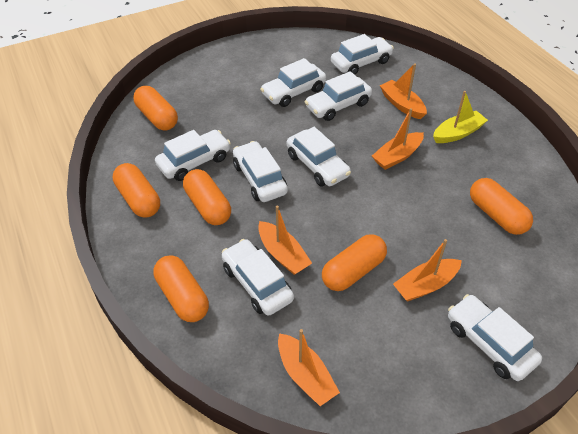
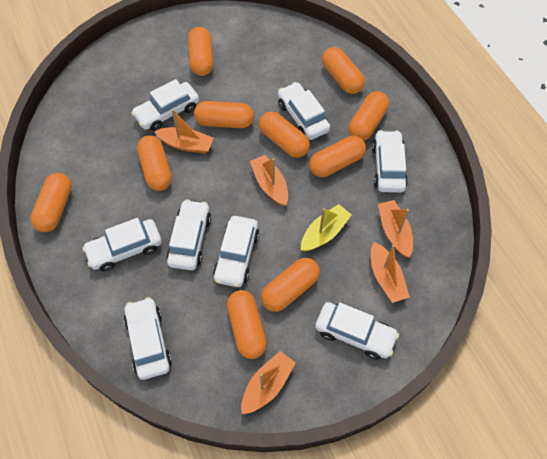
orange capsule: [113,163,160,218] [133,86,178,130] [153,255,209,322] [183,169,231,225] [322,234,387,291] [470,178,533,235] = 6 -> [30,173,72,232] [137,135,172,191] [188,27,213,76] [194,101,254,128] [227,290,267,359] [259,111,310,158] [261,258,320,312] [309,136,366,177] [322,47,365,94] [348,91,389,141] = 10

